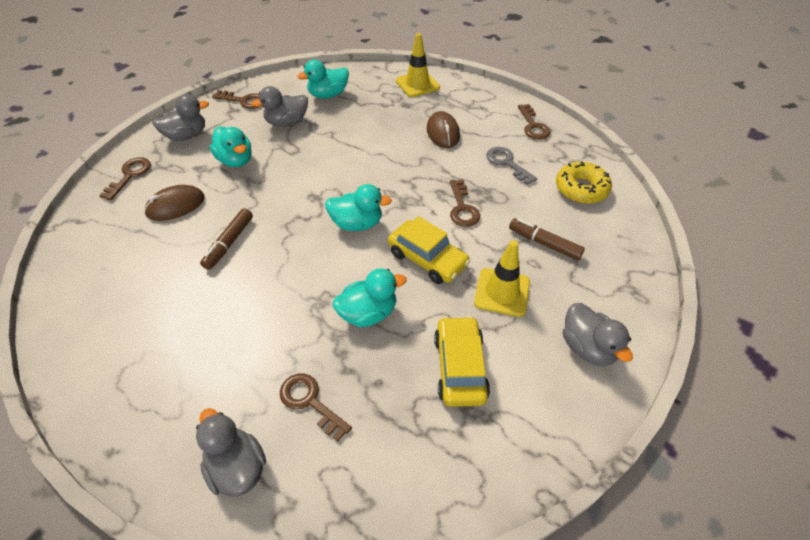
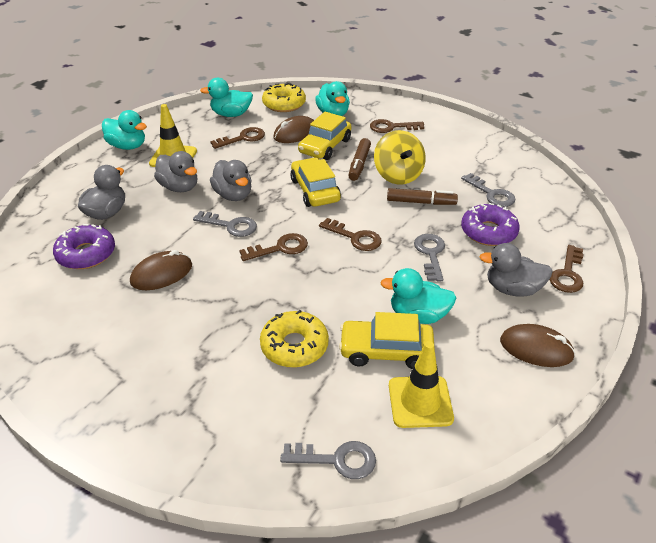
brown mouse: [144,185,205,221] [427,111,460,148] = 2 -> [130,250,192,290] [274,116,314,143] [500,324,575,367] = 3
grey key: [486,147,537,185] = 1 -> [193,211,257,237] [280,441,376,479] [414,234,445,282] [461,173,515,207] = 4
purple donut: none = 0 -> [53,224,115,269] [461,203,519,246] = 2
yellow car: [388,216,470,284] [434,316,490,407] = 2 -> [291,157,341,207] [298,112,352,160] [339,312,435,369] = 3
yellow donut: [556,161,612,204] = 1 -> [260,310,329,368] [262,82,306,112] = 2
yellow spinning top: none = 0 -> [374,130,426,185] = 1

